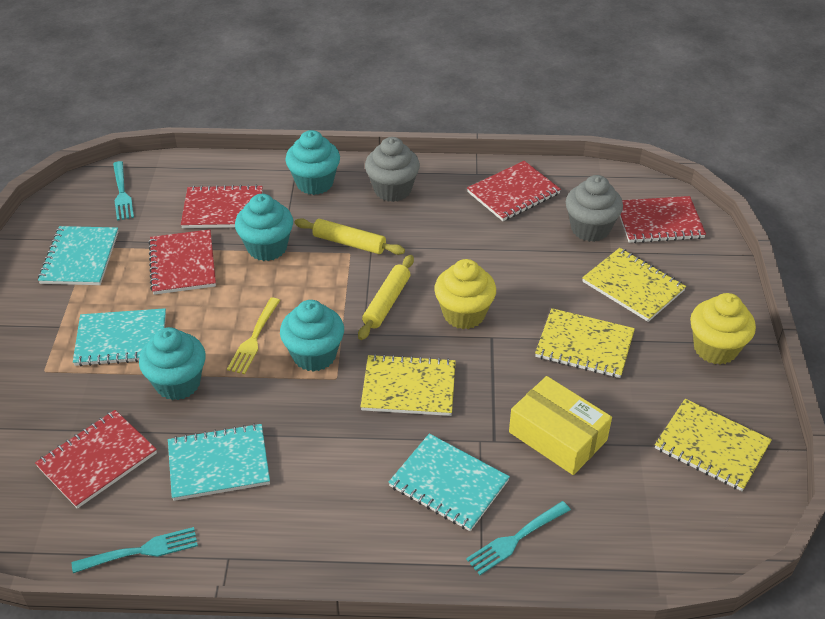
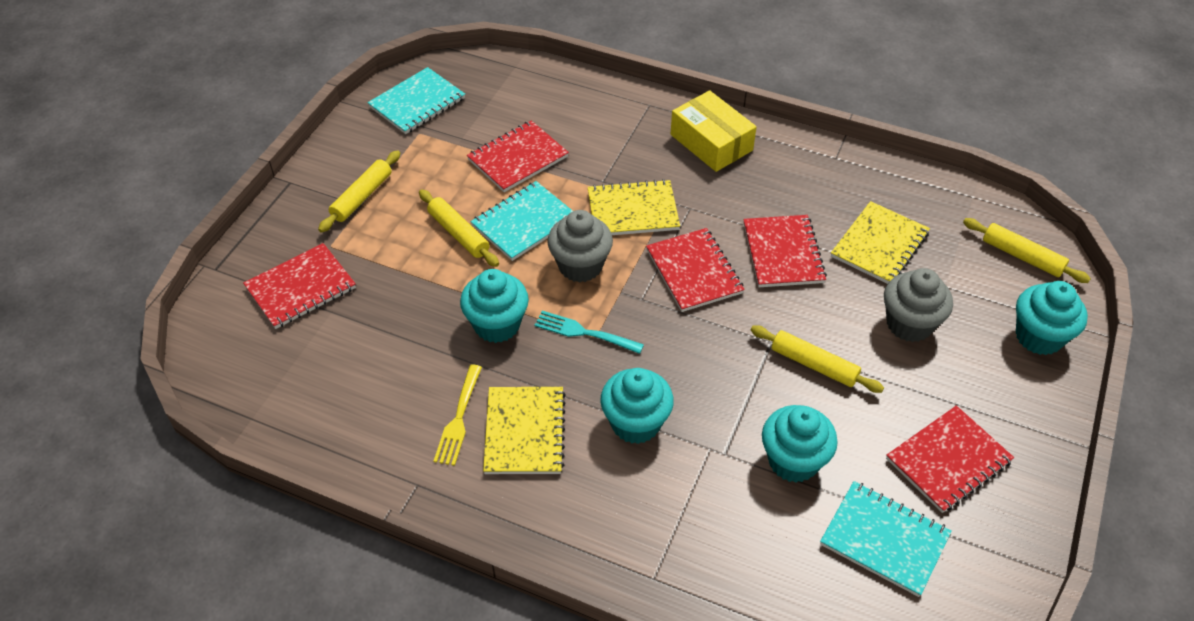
turquoise fork: [72,527,198,573] [113,161,134,221] [466,501,571,575] = 3 -> [534,311,644,354] = 1
turquoise notebook: [38,226,118,285] [73,308,166,366] [168,423,270,501] [388,433,510,531] = 4 -> [367,67,465,134] [470,181,573,261] [820,481,952,597] = 3
yellow cupcake: [434,259,496,329] [690,293,756,365] = 2 -> none = 0
yellow notebook: [361,354,456,416] [535,308,635,378] [582,248,686,322] [655,399,772,491] = 4 -> [483,387,566,474] [588,179,680,235] [831,201,930,284] = 3
yellow rolling pin: [294,218,405,255] [358,255,414,340] = 2 -> [318,150,400,233] [419,189,499,267] [751,325,884,393] [963,218,1091,283] = 4

